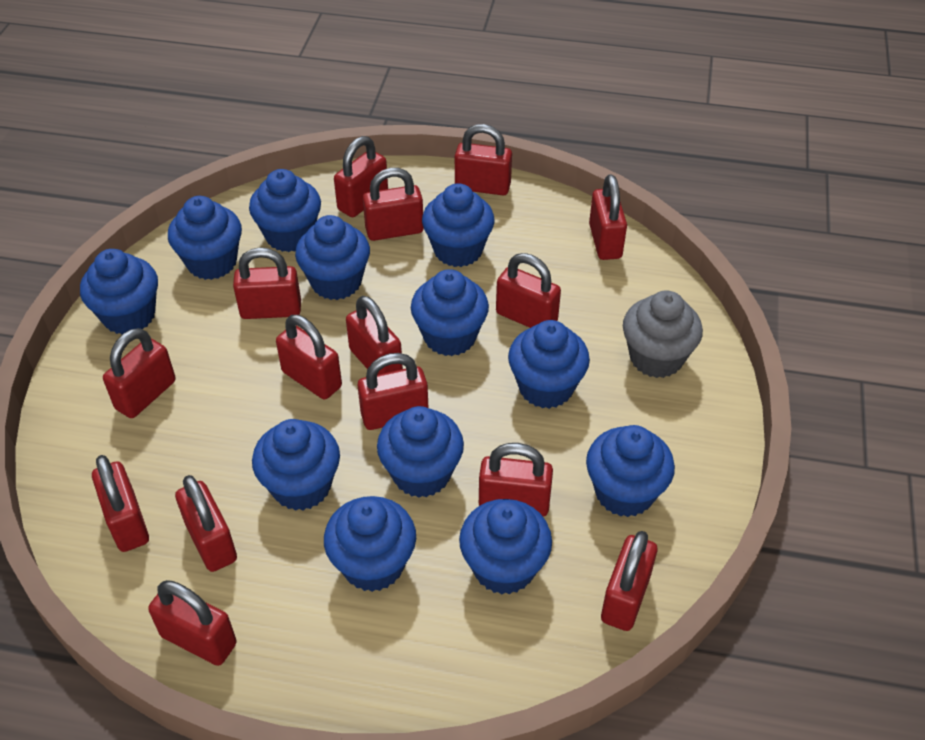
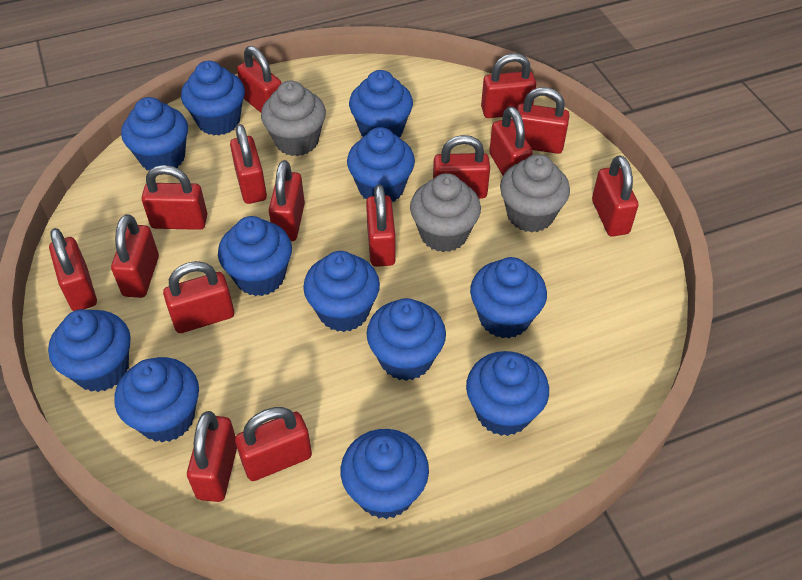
grey cupcake: [623,291,703,378] = 1 -> [261,80,326,156] [410,173,481,252] [500,154,570,233] = 3

